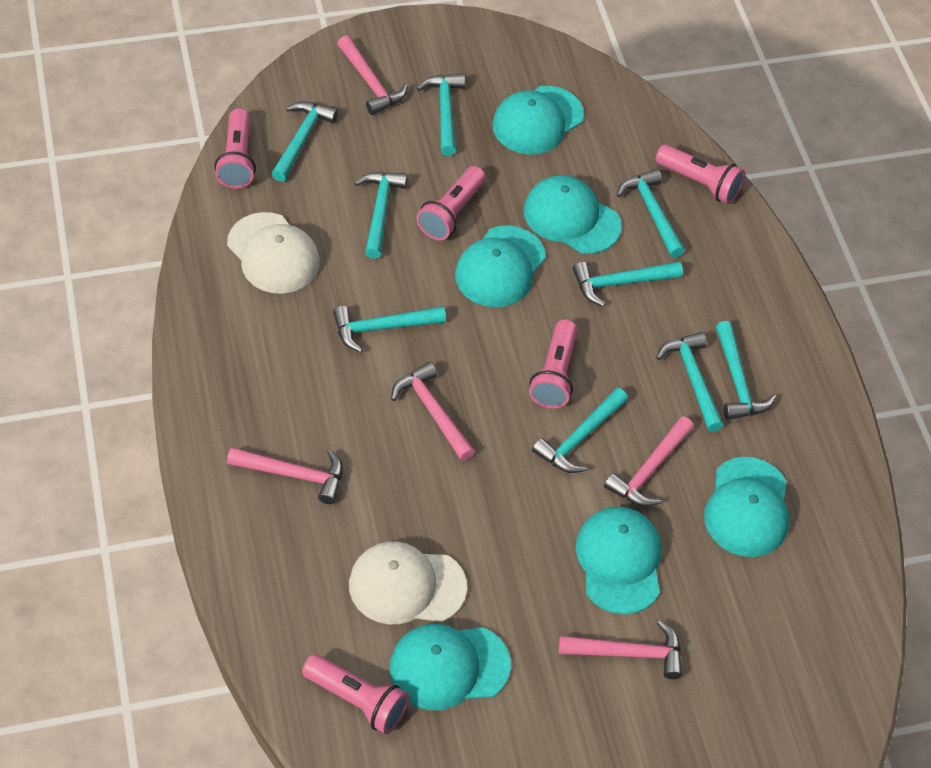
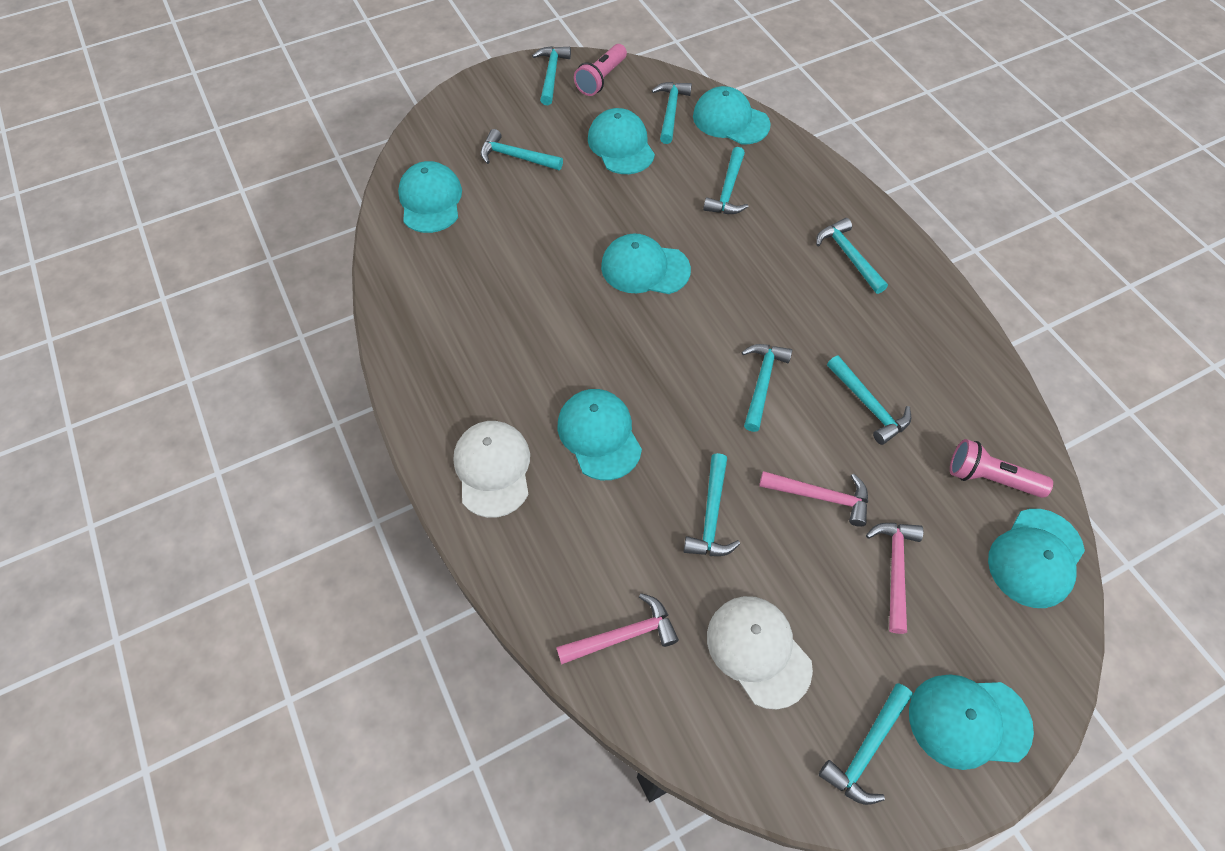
pink flashlight: [214,108,256,189] [302,654,409,734] [416,166,485,240] [529,319,577,408] [656,144,745,204] = 5 -> [574,44,627,96] [950,439,1053,498] = 2
pink hammer: [227,447,343,504] [337,36,408,115] [391,362,475,461] [559,620,682,679] [604,416,694,507] = 5 -> [556,593,679,665] [759,471,868,527] [866,523,923,634] = 3
turquoise cap: [390,624,511,710] [455,225,546,307] [492,86,584,154] [524,175,622,254] [576,507,661,614] [704,457,789,557] = 6 -> [398,161,462,233] [558,389,642,480] [588,108,655,174] [601,233,691,294] [693,86,771,145] [909,674,1034,770] [988,509,1085,608] = 7

